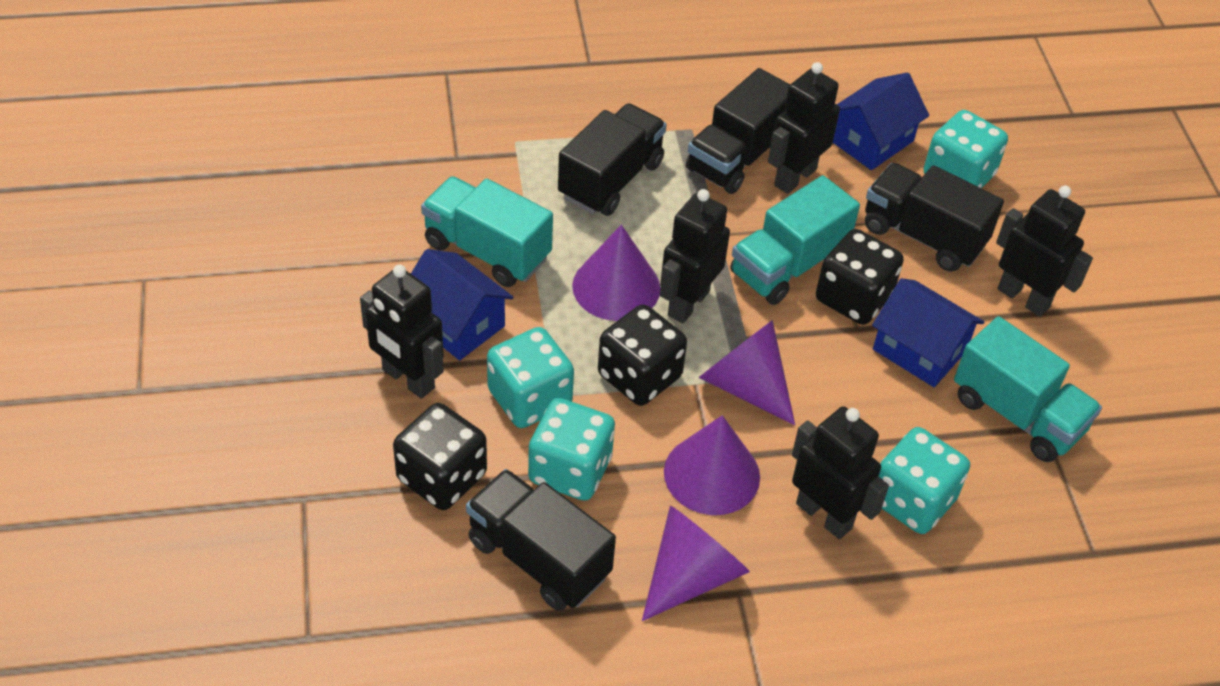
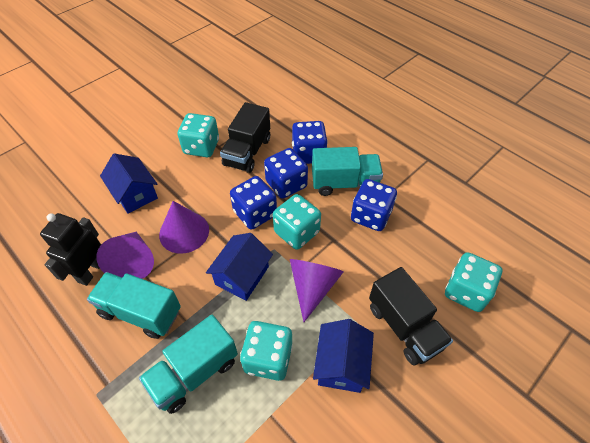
black dice: [393,403,487,510] [598,304,687,406] [816,229,904,325] = 3 -> none = 0
black robot: [360,265,444,399] [660,189,730,323] [768,62,840,194] [792,406,889,539] [996,186,1093,317] = 5 -> [40,213,101,286] = 1
black truck: [466,469,616,611] [558,103,667,216] [686,68,790,194] [865,163,1004,272] = 4 -> [220,102,270,173] [369,267,453,365] = 2
blue dice: none = 0 -> [230,176,277,230] [264,148,308,199] [292,121,328,164] [351,179,397,231] = 4
purple cone: [572,225,661,321] [642,505,750,621] [664,415,760,515] [698,320,795,425] = 4 -> [96,232,154,279] [159,201,209,254] [290,259,344,322] = 3

